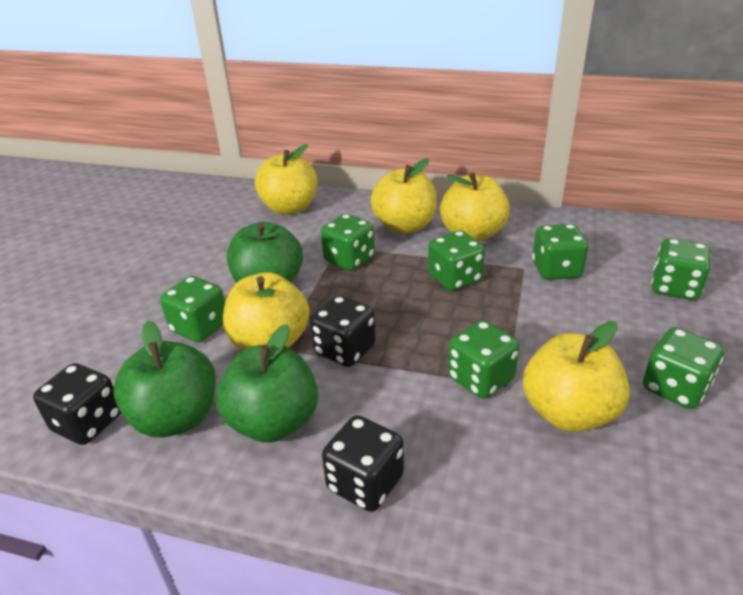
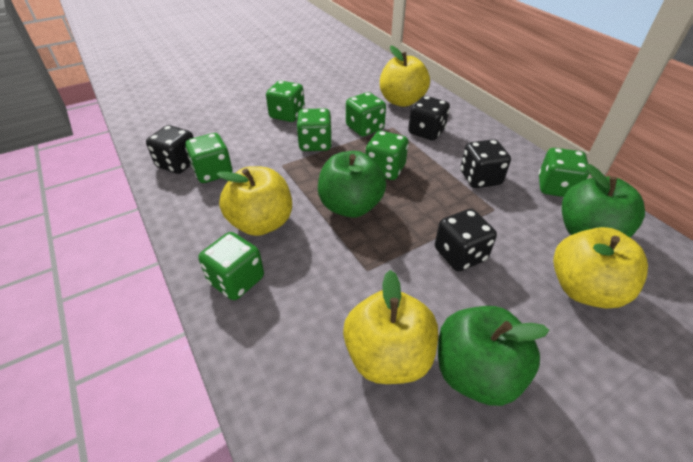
black dice: [33,363,121,445] [310,295,376,367] [322,415,404,512] = 3 -> [146,125,194,174] [408,96,450,140] [435,209,497,272] [460,139,511,188] = 4
yellow apple: [223,272,310,350] [255,144,317,215] [371,158,437,234] [440,172,510,241] [523,321,630,432] = 5 -> [217,166,292,236] [343,270,438,384] [380,46,430,107] [553,227,648,308] = 4

